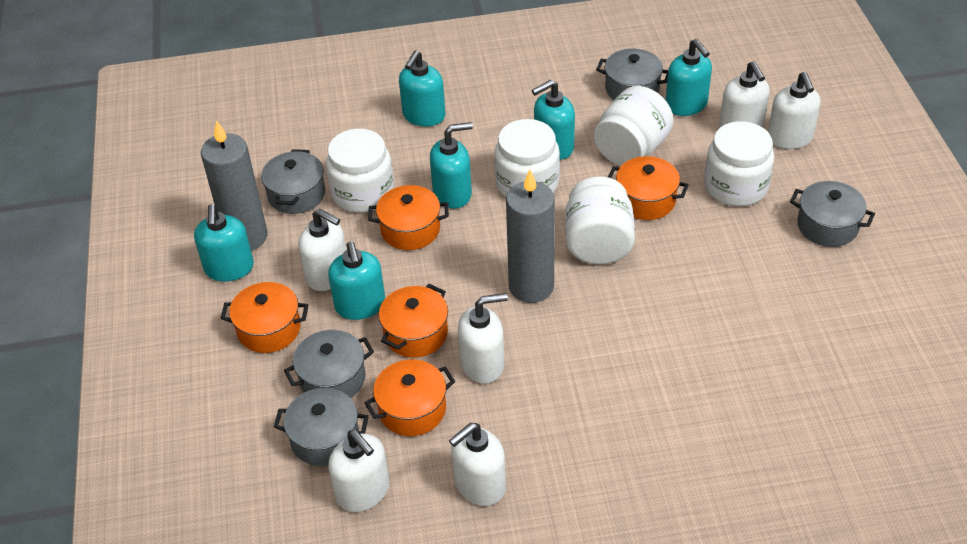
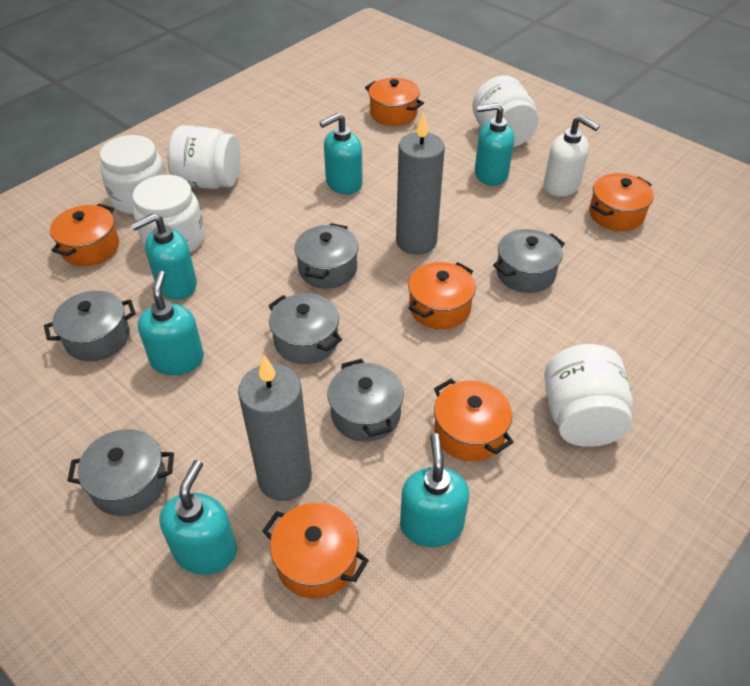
grey pot: [261,149,325,214] [274,388,369,466] [284,330,374,398] [596,49,668,100] [790,181,875,247] = 5 -> [44,291,136,361] [67,429,174,516] [268,293,342,364] [294,223,359,289] [328,359,404,442] [493,229,565,293] = 6
orange pot: [220,282,308,353] [365,359,455,436] [368,185,449,250] [379,284,448,358] [608,156,689,220] = 5 -> [50,204,119,266] [262,503,369,599] [365,78,424,126] [408,262,476,329] [434,379,514,462] [589,173,654,231] = 6
white soap dispenser: [299,209,346,291] [328,430,390,512] [449,423,506,506] [458,293,508,384] [719,61,770,128] [768,72,821,149] = 6 -> [544,115,600,197] = 1

